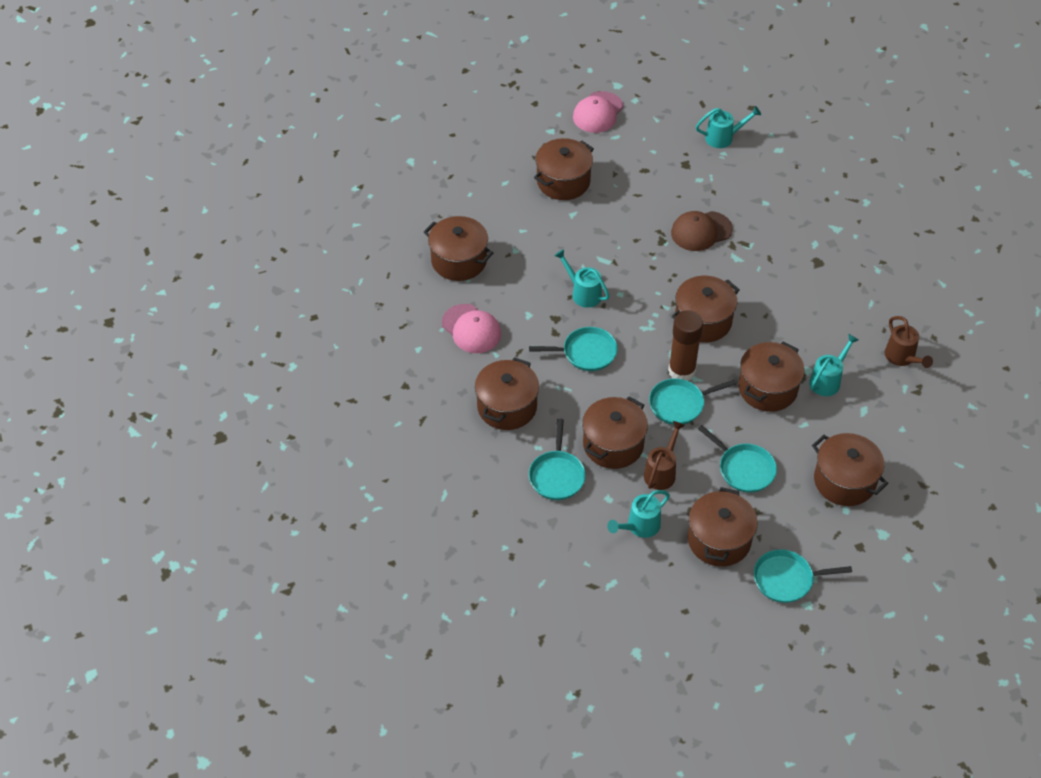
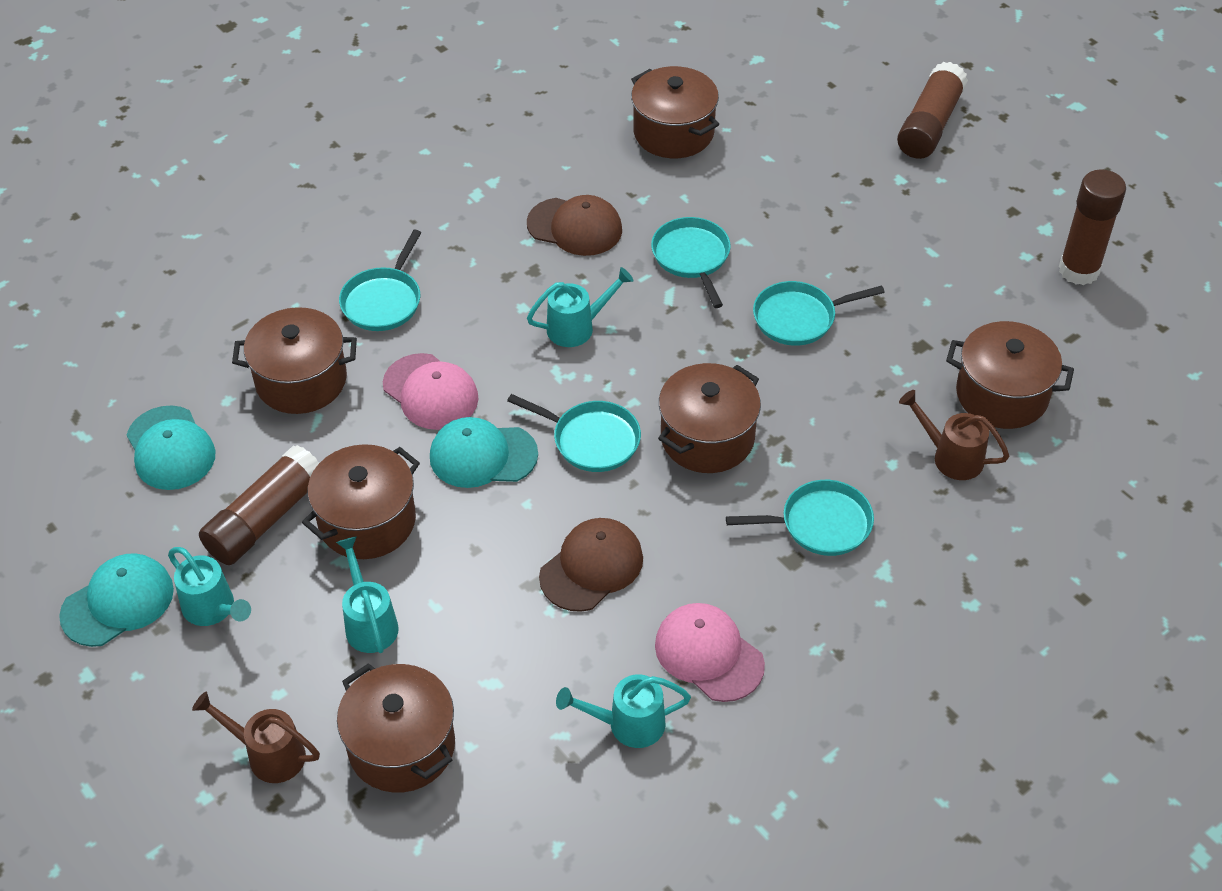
brown cap: [671,211,733,251] = 1 -> [527,195,622,256] [539,518,643,612] = 2
brown glue stick: [668,310,703,381] = 1 -> [199,445,319,565] [897,62,968,159] [1059,169,1126,285] = 3
brown pot: [424,216,493,281] [475,357,539,430] [534,138,594,200] [582,396,648,469] [672,276,739,343] [688,487,758,567] [738,341,804,412] [812,433,888,506] = 8 -> [232,307,357,414] [302,444,420,559] [337,663,455,793] [631,66,719,158] [658,363,761,473] [946,321,1074,429] = 6
turquoise cap: none = 0 -> [59,553,174,647] [127,405,216,490] [430,417,538,488] = 3

